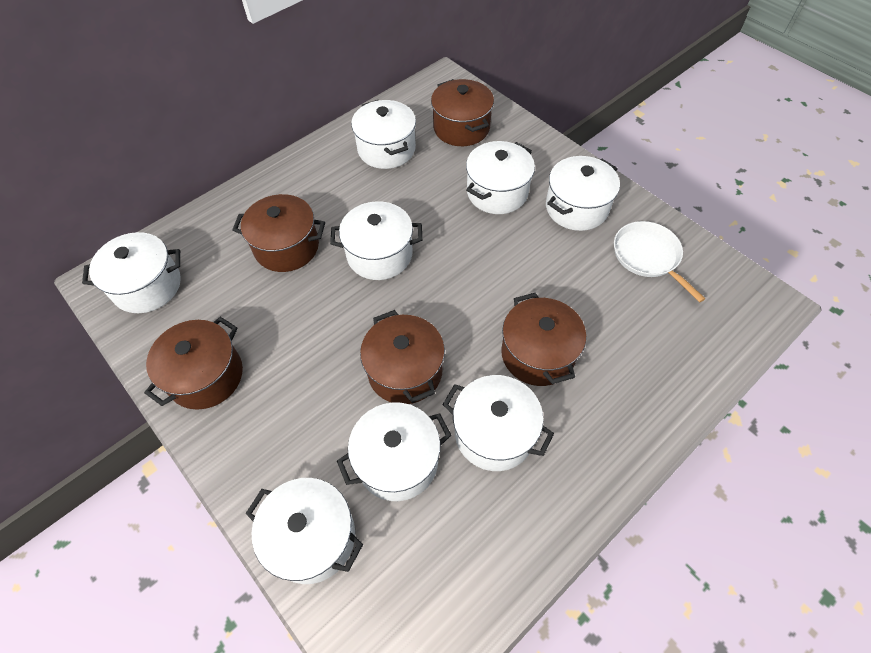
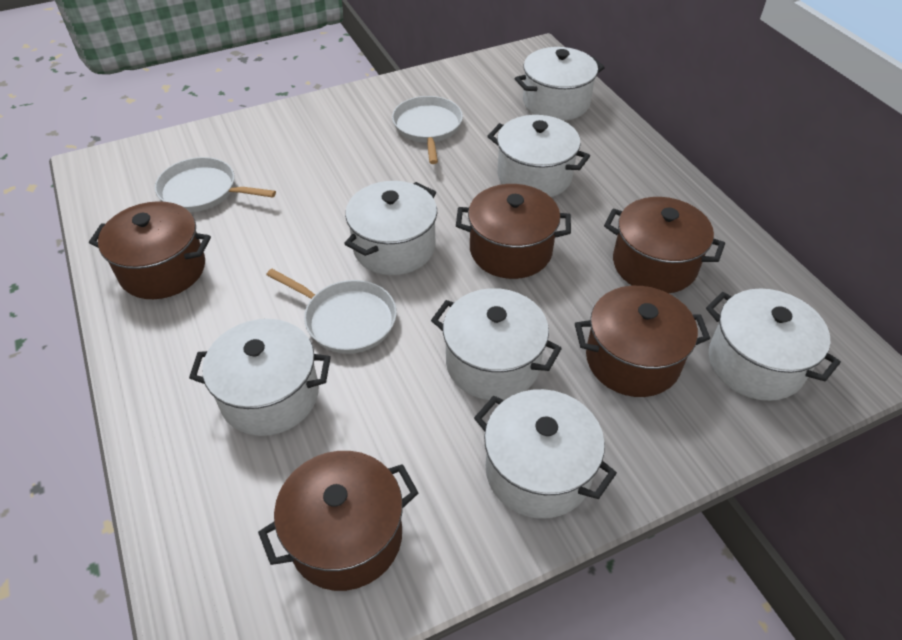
white pan: [614,221,705,303] = 1 -> [155,157,276,212] [266,269,397,354] [392,96,463,164] = 3
white pot: [82,232,181,313] [245,478,363,584] [330,201,422,280] [337,402,452,501] [351,100,416,169] [442,375,554,471] [466,141,535,214] [546,156,620,231] = 8 -> [189,319,331,436] [344,181,437,275] [431,288,562,400] [474,389,617,519] [487,115,590,197] [515,47,605,121] [706,288,841,401] = 7

